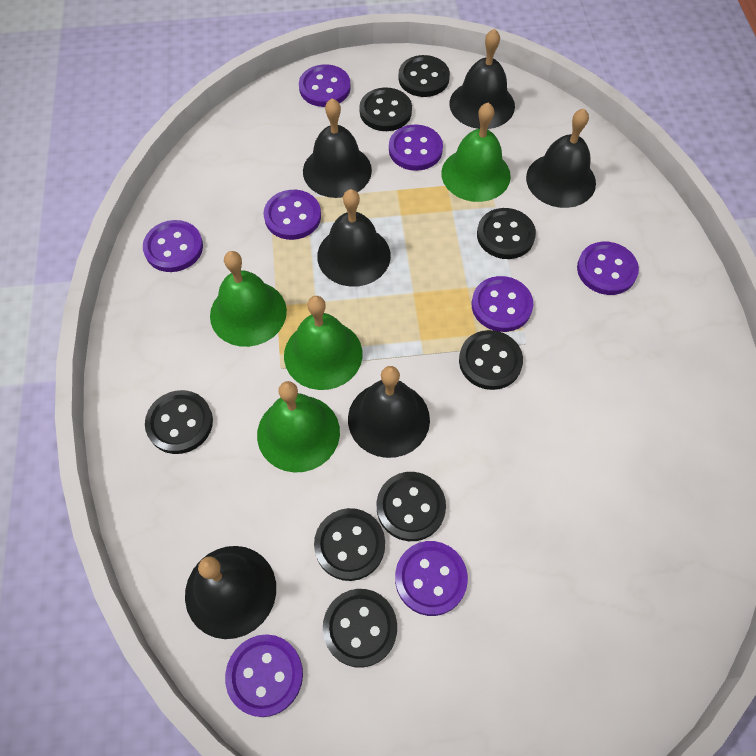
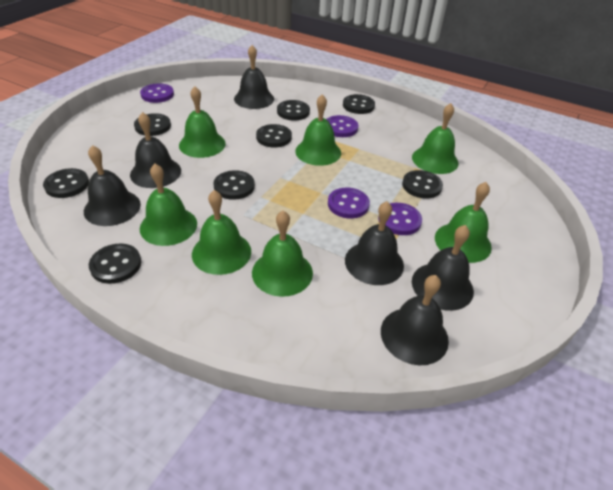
green bell: [210,251,287,347] [257,381,340,473] [284,296,363,390] [441,103,511,202] = 4 -> [140,164,197,246] [179,86,226,158] [192,190,251,275] [252,211,313,297] [295,94,341,166] [412,103,459,174] [435,182,492,263] = 7
purple button: [143,220,203,272] [225,634,303,717] [264,190,321,240] [299,64,351,107] [389,124,443,171] [395,541,468,616] [471,276,533,332] [577,242,639,295] = 8 -> [140,83,174,103] [326,115,358,137] [328,188,370,219] [378,203,422,235] = 4

